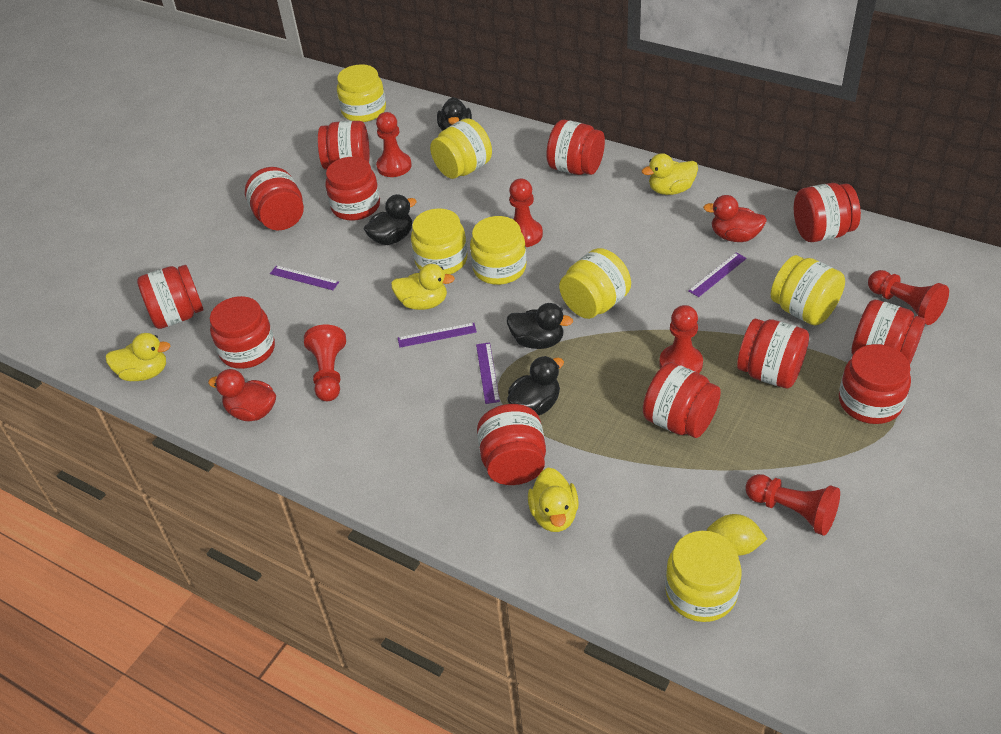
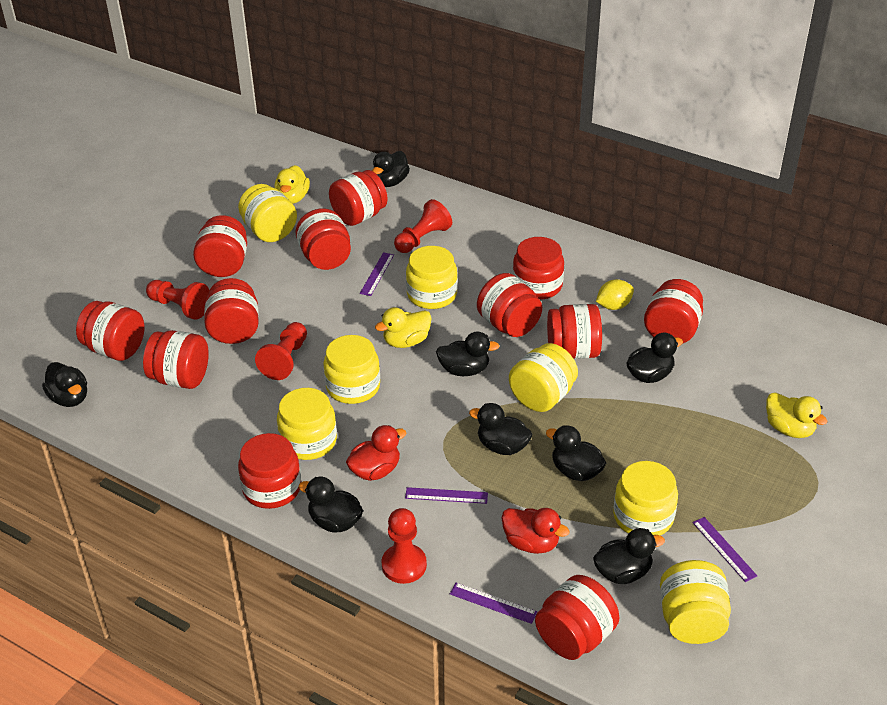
black duck: [364,194,417,245] [437,97,472,131] [507,303,573,349] [507,356,564,415] = 4 -> [42,362,87,407] [298,477,363,532] [372,151,410,187] [436,332,499,376] [469,403,532,455] [546,425,606,481] [593,528,665,584] [626,333,683,383] = 8
red pawn: [304,325,346,401] [376,112,412,177] [509,179,543,247] [659,305,703,373] [745,474,840,536] [868,270,949,325] = 6 -> [146,280,210,319] [255,322,307,380] [381,508,427,584] [394,199,452,253] = 4
yellow duck: [106,333,170,381] [391,264,455,310] [528,467,579,532] [642,153,698,195] = 4 -> [274,165,310,204] [375,307,432,348] [766,392,828,438] = 3

